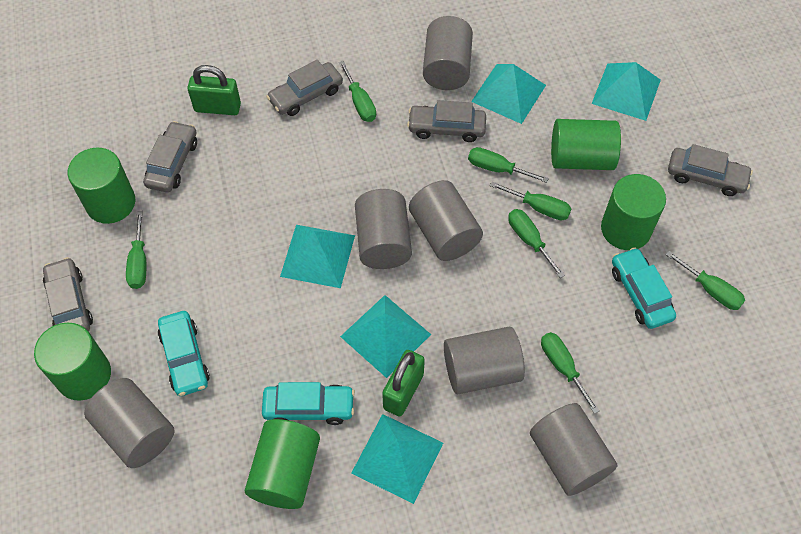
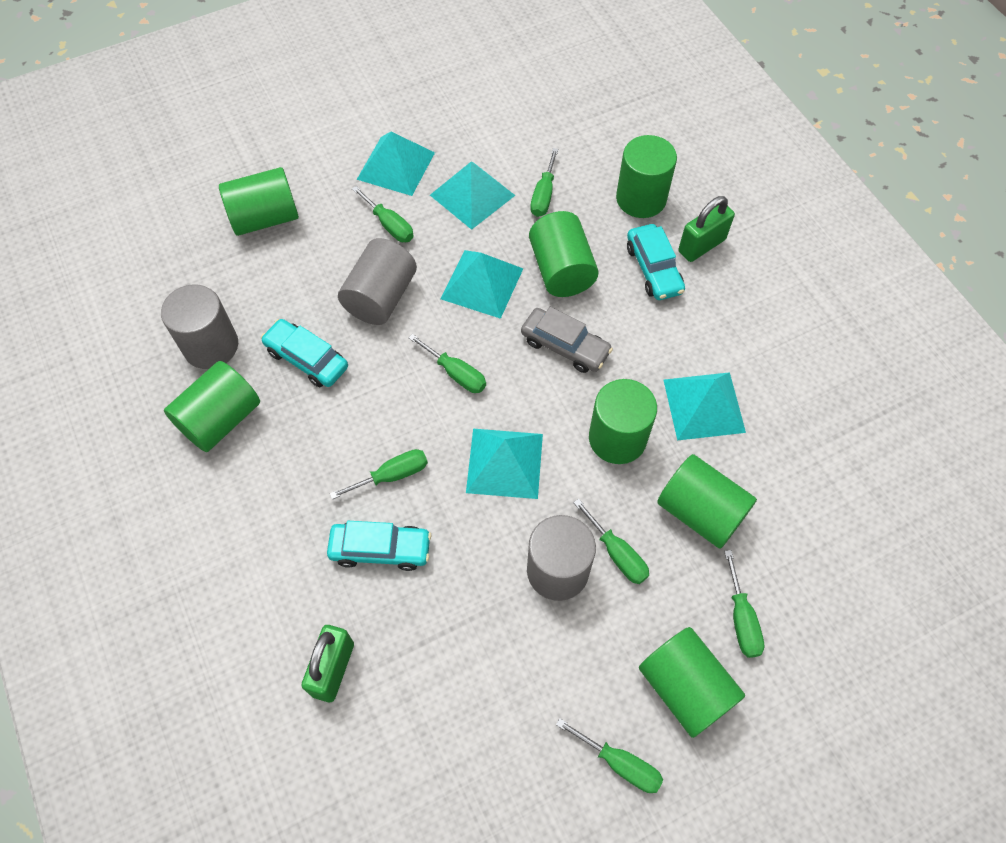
green cylinder: [34,323,111,401] [68,148,135,224] [245,419,320,509] [551,119,621,170] [601,174,666,250] = 5 -> [164,361,260,452] [219,167,299,236] [529,211,599,297] [589,379,657,464] [616,135,677,218] [639,627,745,738] [657,454,757,549] = 7
grey car: [43,257,93,331] [143,121,197,192] [266,60,343,116] [407,100,486,142] [668,144,753,196] = 5 -> [521,307,613,373] = 1
grey cylinder: [84,378,175,468] [355,189,412,269] [409,180,483,261] [423,16,473,90] [444,327,525,394] [530,403,617,496] = 6 -> [161,284,238,369] [338,238,417,325] [527,515,596,601] = 3

